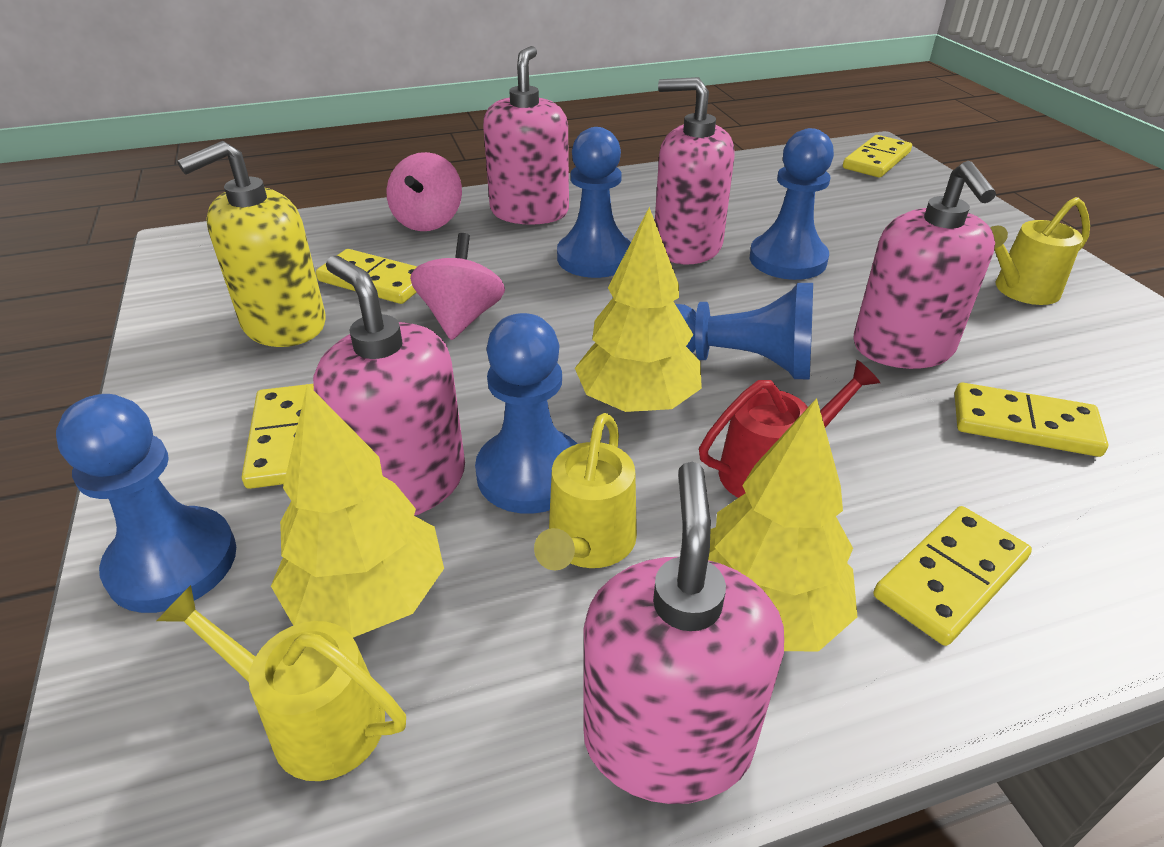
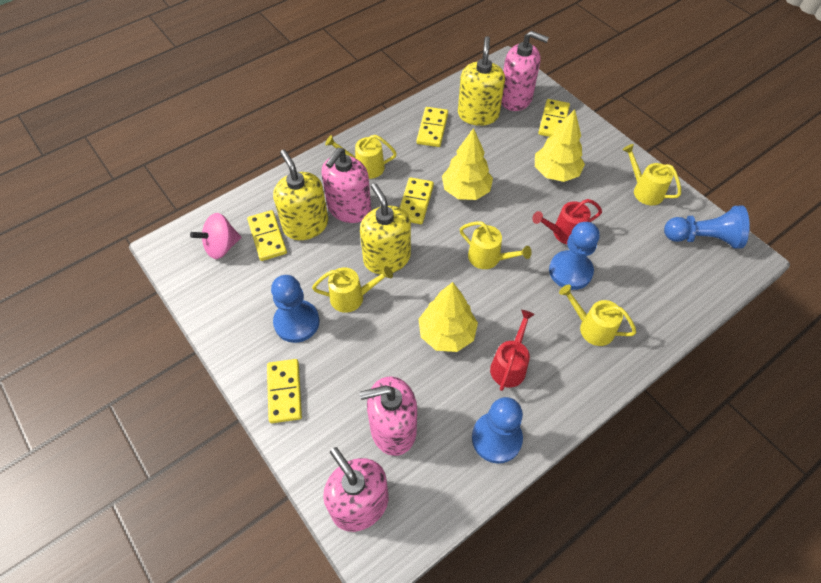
blue pawn: [56,394,236,613] [475,313,577,514] [557,127,631,278] [675,283,813,380] [750,128,834,280] = 5 -> [271,275,320,343] [472,397,523,464] [549,222,600,290] [664,205,750,249] = 4
pink soap dispenser: [313,256,465,516] [483,46,569,225] [583,462,784,804] [655,77,735,264] [854,161,996,369] = 5 -> [322,148,371,223] [323,447,389,532] [360,377,417,456] [501,31,549,111] = 4
pink spinning top: [386,152,462,231] [410,233,505,340] = 2 -> [190,213,241,259] = 1
red watering can: [699,360,880,498] = 1 -> [490,310,535,391] [532,199,602,244] = 2
yellow soap dispenser: [177,141,326,347] = 1 -> [273,150,328,240] [360,183,411,274] [458,36,505,126] = 3
yellow watering can: [157,585,406,781] [534,413,637,571] [990,197,1090,305] = 3 -> [312,266,393,313] [325,135,397,179] [460,221,532,269] [559,284,636,346] [622,144,681,205] = 5

